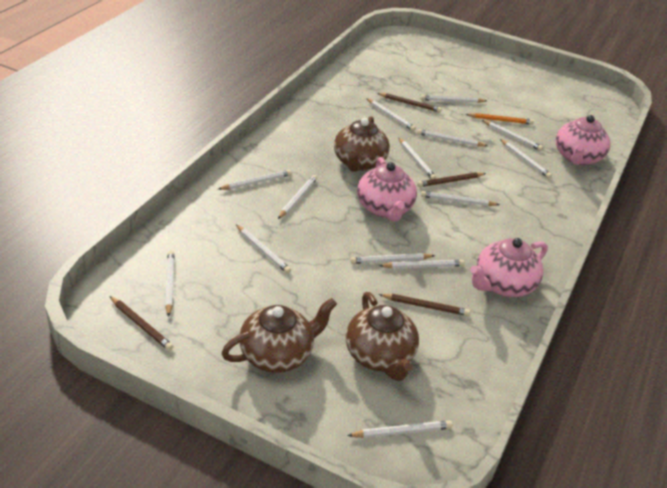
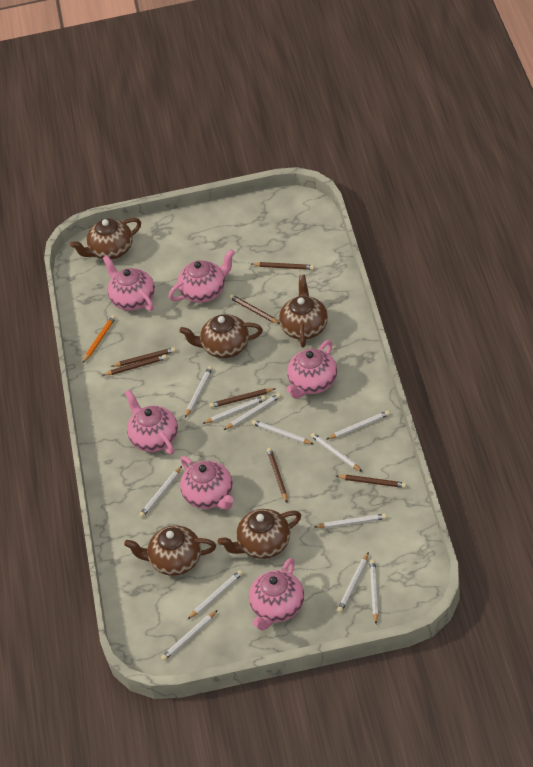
brown pencil: [109,296,174,351] [377,93,442,113] [379,294,470,316] [417,172,486,187] = 4 -> [103,354,167,376] [111,347,176,367] [209,388,276,408] [229,294,280,324] [252,262,314,270] [267,448,288,503] [337,475,407,488] = 7
brown teapot: [222,298,337,373] [334,116,390,172] [346,292,419,381] = 3 -> [70,218,141,260] [124,525,216,576] [179,314,263,358] [218,509,301,559] [279,275,328,348] = 5
pink teapot: [357,157,417,222] [470,238,548,297] [556,115,610,165] = 3 -> [103,255,155,311] [125,389,178,455] [169,249,235,303] [180,456,234,510] [249,558,304,631] [286,340,337,399] = 6
white pencil: [165,251,175,317] [218,170,292,190] [236,225,291,274] [278,175,317,219] [347,420,452,438] [350,253,435,264] [366,98,416,131] [379,260,465,269] [399,138,436,179] [417,129,488,147] [421,95,487,103] [421,191,500,206] [482,120,543,151] [500,139,552,179] = 14 -> [139,466,182,518] [161,610,218,661] [185,366,213,418] [187,570,243,620] [202,396,266,424] [224,393,281,430] [252,420,313,444] [311,433,362,472] [315,514,387,528] [326,411,390,440] [337,552,369,613] [370,560,378,624] = 12

